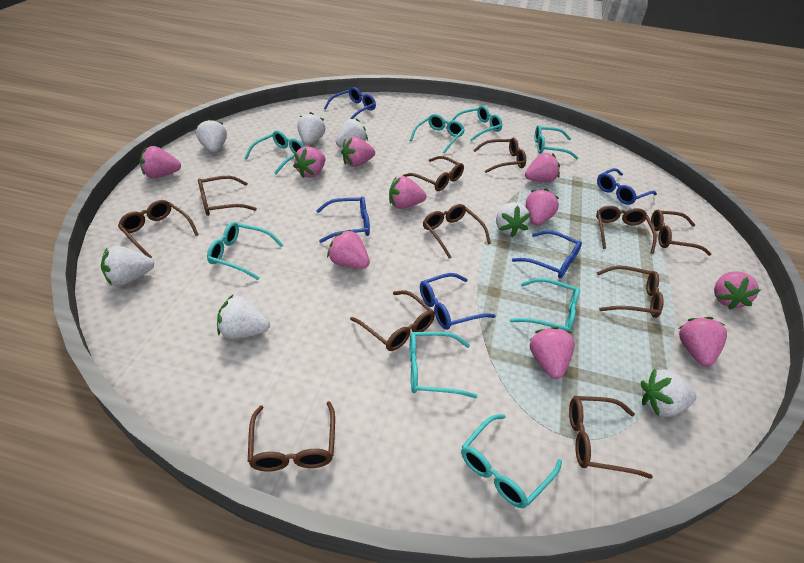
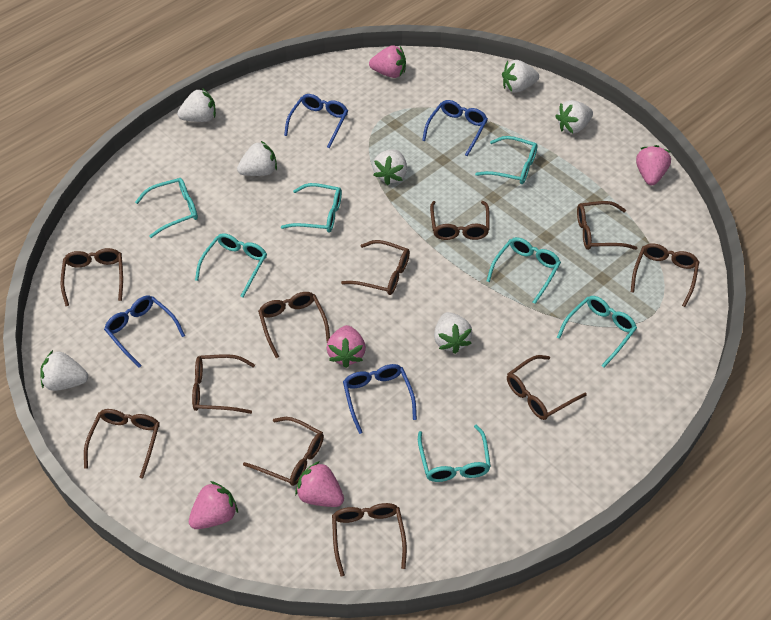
blue glasses: [316,196,370,243] [324,87,376,119] [420,273,496,330] [512,230,582,279] [597,168,657,205] = 5 -> [104,296,185,368] [284,94,348,149] [343,364,417,434] [422,100,488,156] = 4
pink strawberry: [140,146,181,178] [293,146,325,178] [327,230,370,269] [341,137,375,167] [389,176,426,209] [525,153,560,182] [526,189,559,226] [529,327,575,379] [678,317,727,366] [714,271,760,310] = 10 -> [189,481,238,529] [295,461,344,507] [327,325,366,368] [369,45,406,78] [636,145,671,185] = 5
turquoise glasses: [207,222,283,280] [244,130,304,175] [410,114,465,154] [410,332,478,398] [451,106,503,141] [461,414,562,508] [510,278,580,331] [535,125,578,159] = 8 -> [135,178,198,238] [195,233,267,297] [281,183,342,233] [418,424,491,482] [475,136,538,184] [487,237,561,304] [557,296,637,368] = 7

